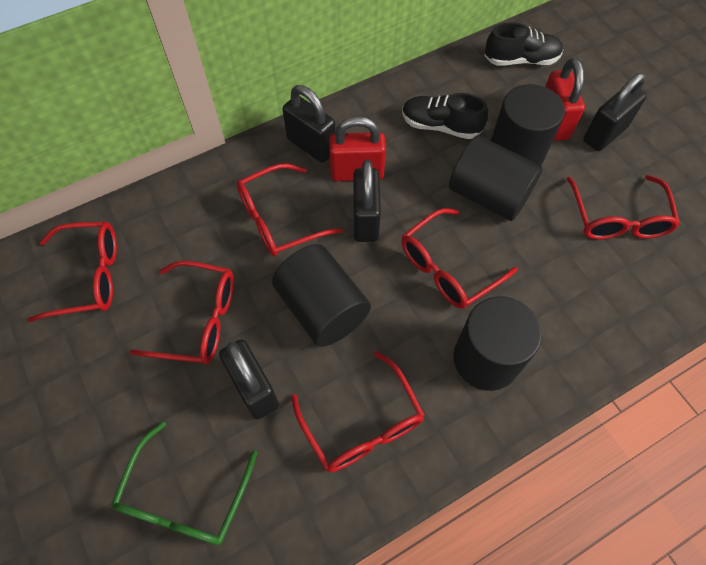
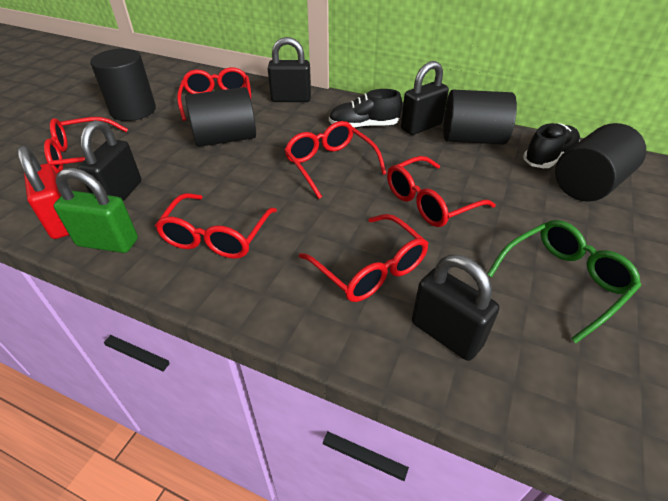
green padlock: none = 0 -> [54,168,138,253] = 1
red padlock: [329,116,386,181] [545,58,585,141] = 2 -> [17,145,69,239] = 1

